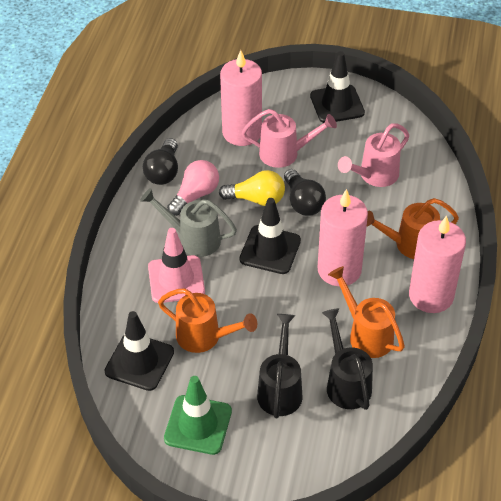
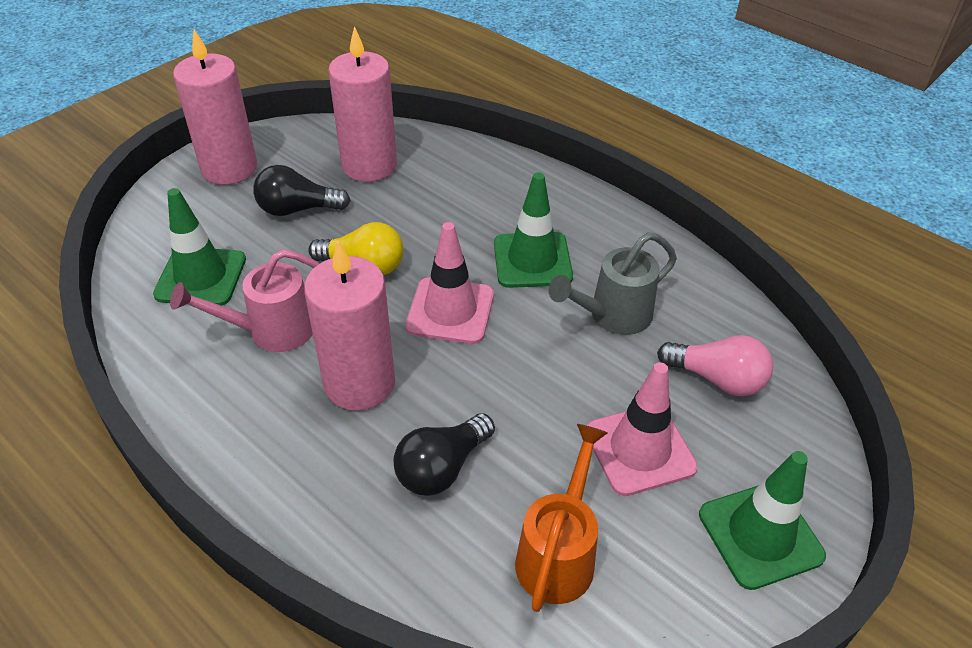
black traffic cone: [105,311,174,391] [240,198,301,274] [310,51,365,123] = 3 -> none = 0
black watering can: [257,314,303,418] [322,308,373,410] = 2 -> none = 0
green traffic cone: [164,376,232,455] = 1 -> [153,188,246,306] [494,172,573,288] [699,451,826,590] = 3
orange watering can: [158,288,257,353] [328,266,405,358] [367,198,459,259] = 3 -> [515,424,608,612] = 1
pink traffic cone: [148,228,205,303] = 1 -> [405,222,494,344] [586,362,698,496] = 2
pink watering can: [242,109,337,168] [338,123,409,187] = 2 -> [170,250,320,352] = 1

